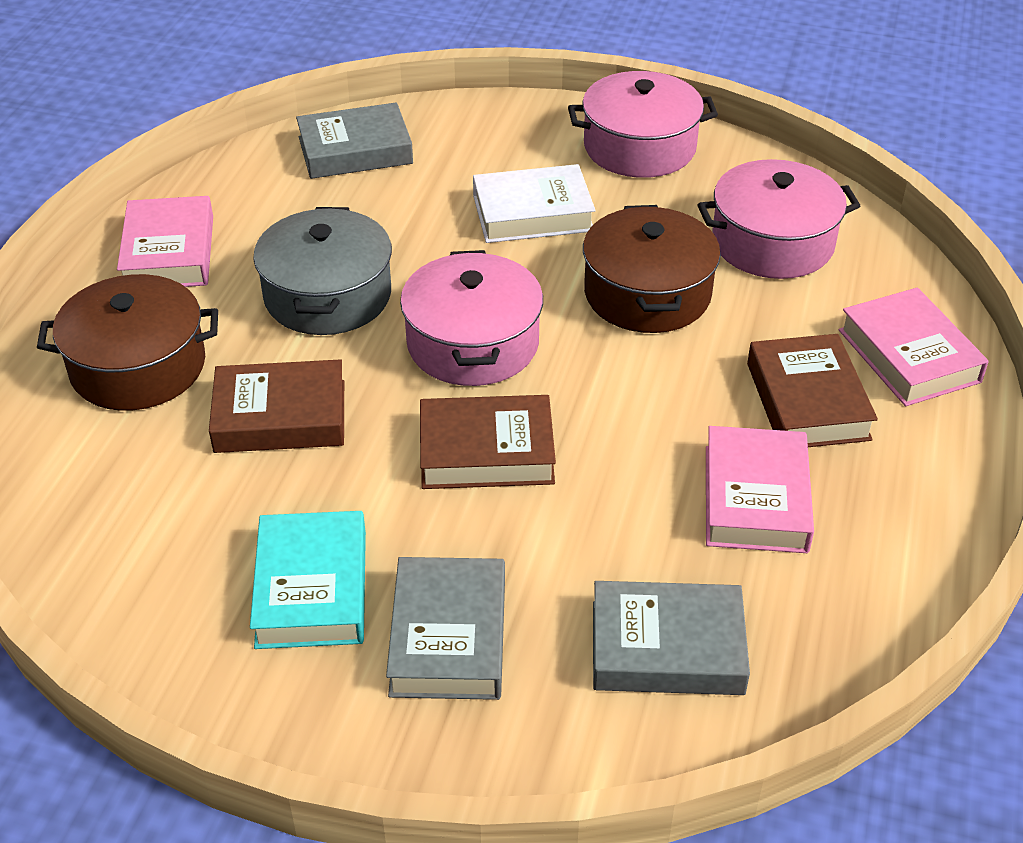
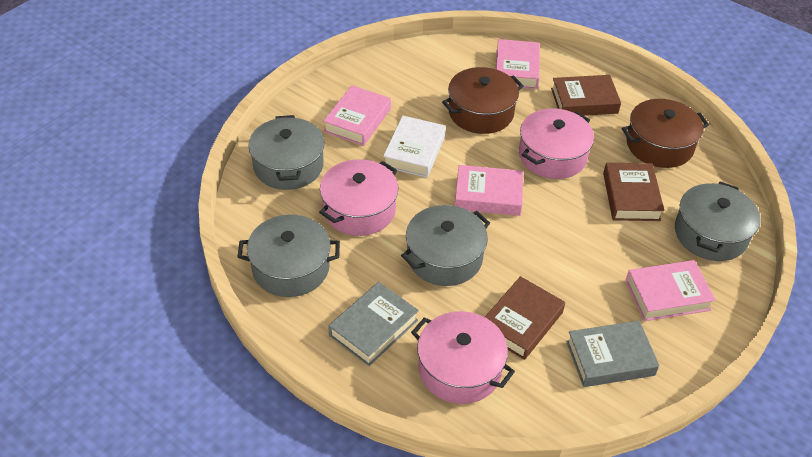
grey book: [296,103,413,179] [386,557,505,700] [593,581,750,695] = 3 -> [328,282,419,366] [566,321,659,387] = 2
grey pot: [253,207,392,335] = 1 -> [238,214,340,297] [248,115,324,190] [401,205,490,286] [675,182,760,261] = 4
pink book: [117,196,213,287] [706,426,814,553] [839,287,989,406] = 3 -> [323,85,391,146] [455,165,523,216] [496,39,540,89] [625,260,716,321] = 4
turquoise book: [250,511,366,649] = 1 -> none = 0

